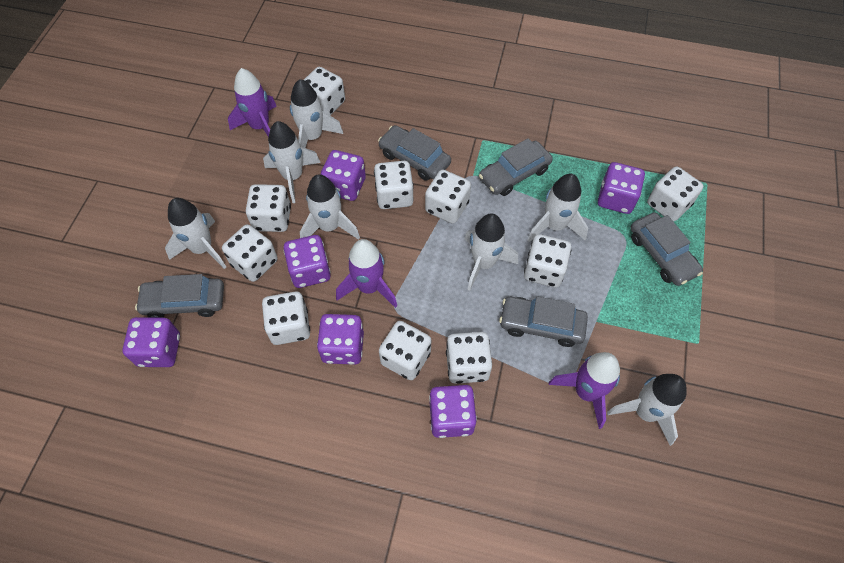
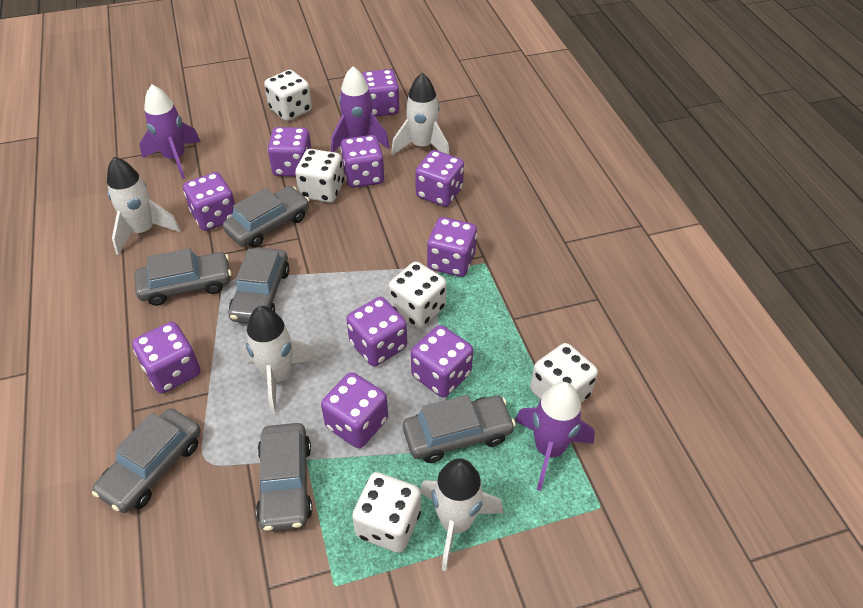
grey car: [135,274,224,318] [378,125,451,181] [479,138,553,196] [499,297,588,347] [630,212,703,286] = 5 -> [92,408,201,513] [135,248,232,306] [223,186,309,248] [228,247,290,323] [256,423,312,532] [403,395,516,463] = 6
purple dice: [123,317,180,367] [284,235,331,288] [317,314,364,365] [321,150,366,201] [429,385,477,438] [598,162,645,214] = 6 -> [132,322,200,393] [183,172,235,231] [268,127,312,177] [321,372,388,448] [340,135,385,188] [346,297,407,366] [362,69,400,117] [411,325,473,397] [415,150,464,207] [427,217,477,277] = 10
white dice: [222,225,278,282] [246,184,291,232] [262,291,310,345] [304,67,345,116] [374,161,414,209] [379,321,431,380] [425,170,471,224] [446,332,492,384] [524,234,571,288] [647,166,703,222] = 10 -> [264,70,312,121] [295,149,344,203] [352,472,421,553] [388,261,447,328] [530,343,598,403] = 5
white rocket: [165,198,226,269] [263,121,321,203] [290,79,343,148] [300,174,360,240] [464,214,518,291] [527,174,588,242] [607,374,687,446] = 7 -> [107,157,181,255] [241,306,318,414] [391,73,449,155] [420,458,503,571] = 4

